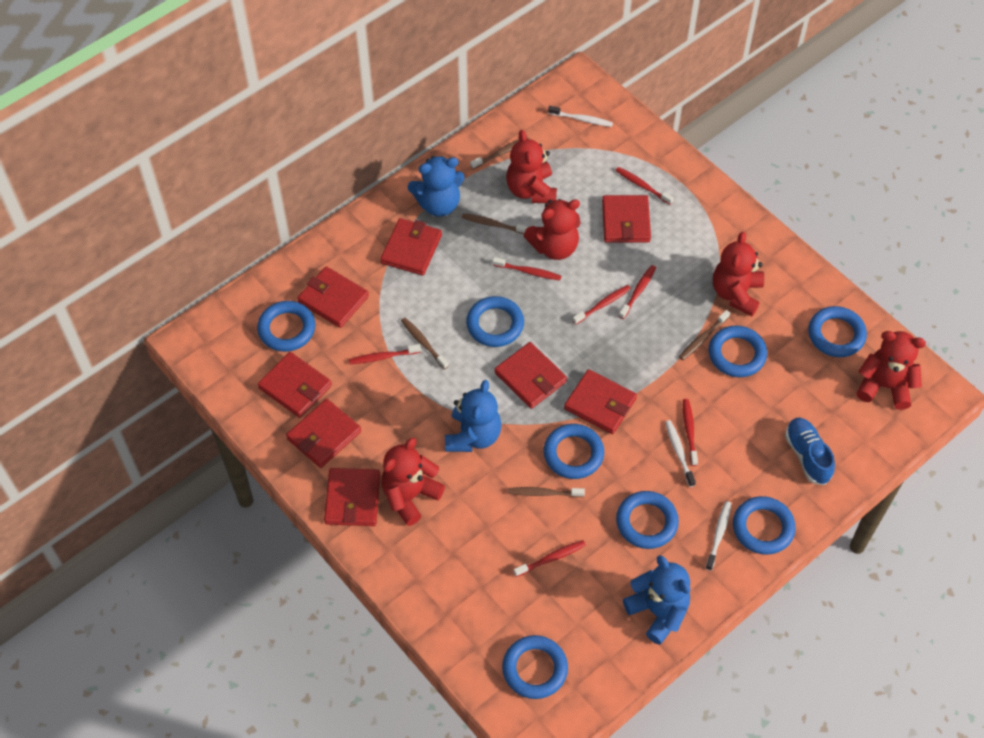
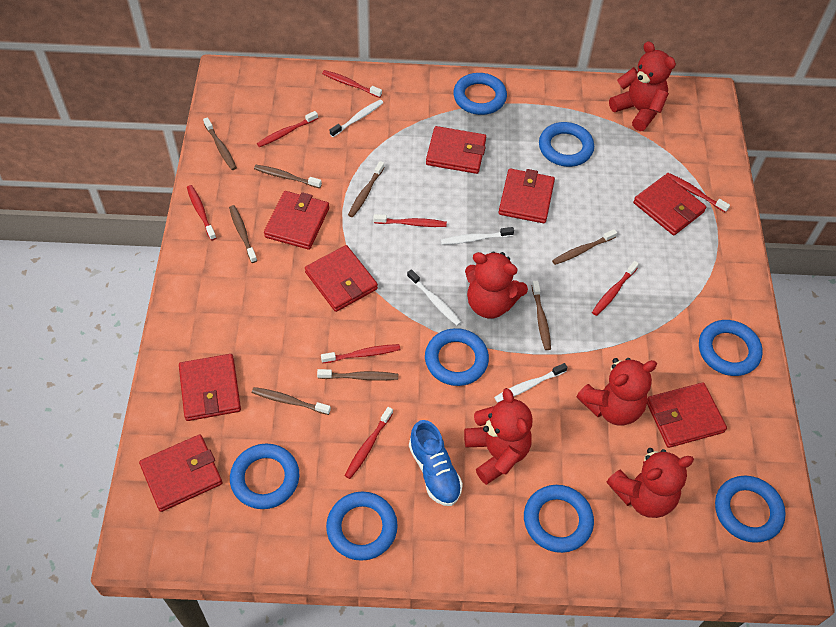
blue teddy bear: [408,156,465,217] [445,380,502,452] [623,555,690,645] = 3 -> none = 0
brown toothbrush: [401,318,449,370] [462,213,528,234] [470,137,528,169] [508,487,585,497] [679,310,730,360] = 5 -> [203,117,237,170] [229,205,257,263] [252,387,331,415] [254,165,322,188] [317,369,398,380] [348,161,385,217] [532,280,551,350] [552,229,617,265] = 8
red toothbrush: [349,344,421,364] [493,257,561,280] [514,540,586,577] [572,285,631,325] [616,167,674,205] [619,265,656,319] [683,399,698,466] = 7 -> [187,185,216,241] [257,111,318,147] [321,344,400,363] [322,70,382,98] [344,407,393,479] [373,214,447,227] [592,261,639,316] [666,173,730,213] = 8
white toothbrush: [548,106,613,127] [665,420,696,487] [706,501,731,571] = 3 -> [330,99,383,137] [407,269,461,326] [441,227,514,245] [494,363,568,402] = 4

